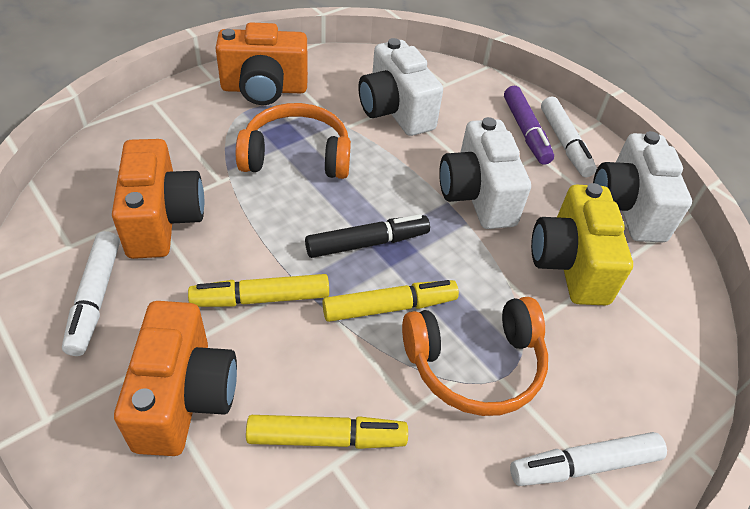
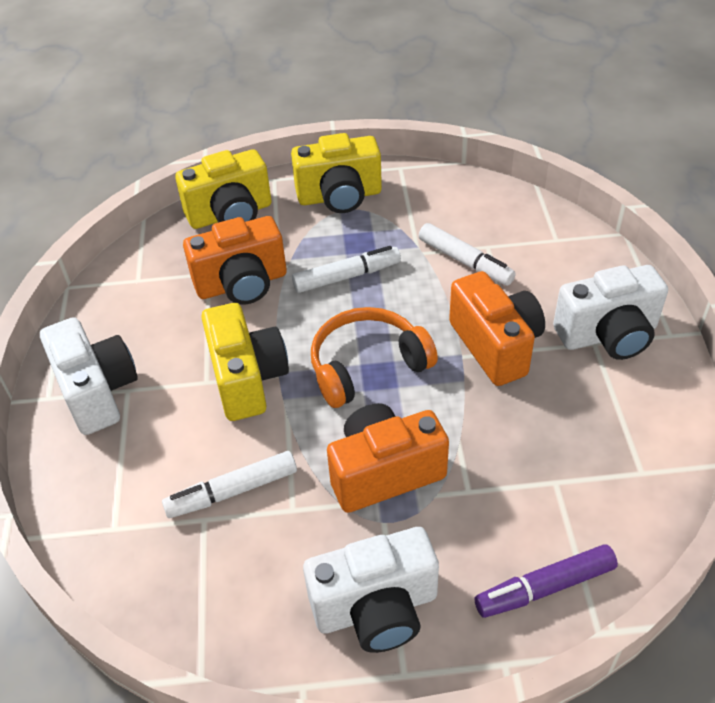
black marker: [305,214,430,258] = 1 -> none = 0
orange headphones: [236,103,351,179] [402,297,548,416] = 2 -> [311,307,438,408] = 1
yellow camera: [531,183,633,305] = 1 -> [175,149,272,229] [201,303,289,421] [291,133,382,213] = 3
yellow marker: [188,274,329,307] [246,415,408,449] [322,280,459,322] = 3 -> none = 0

